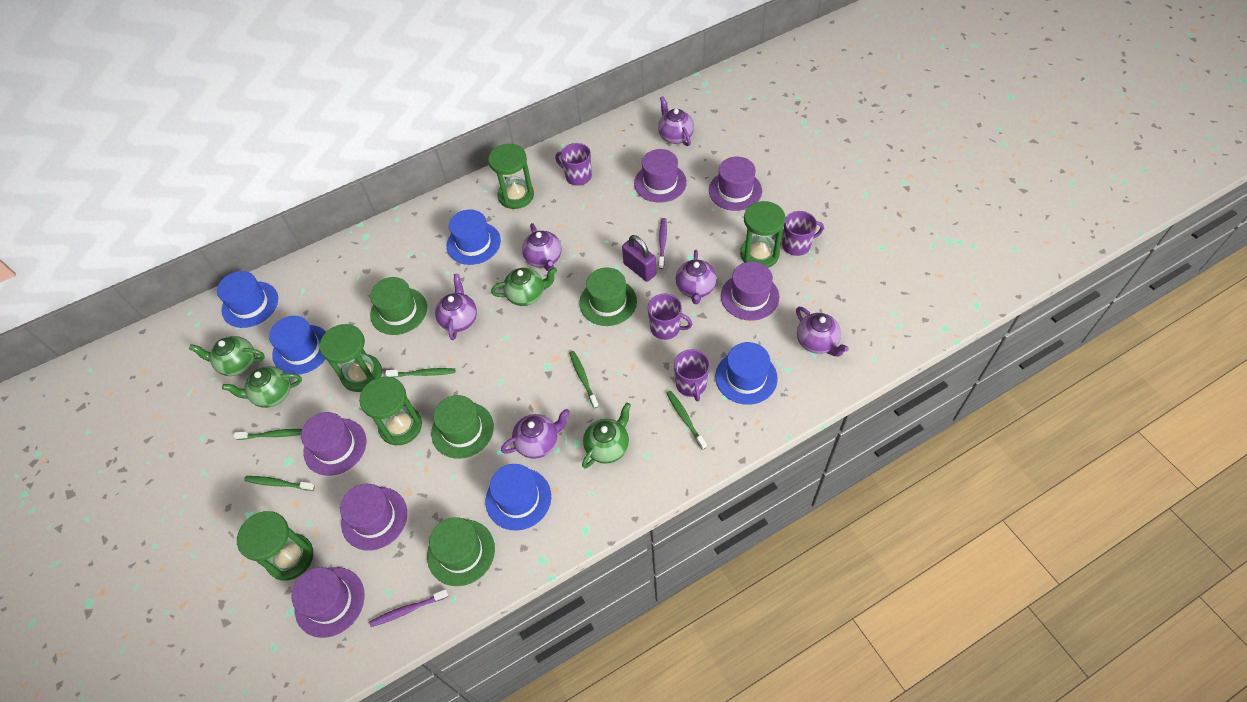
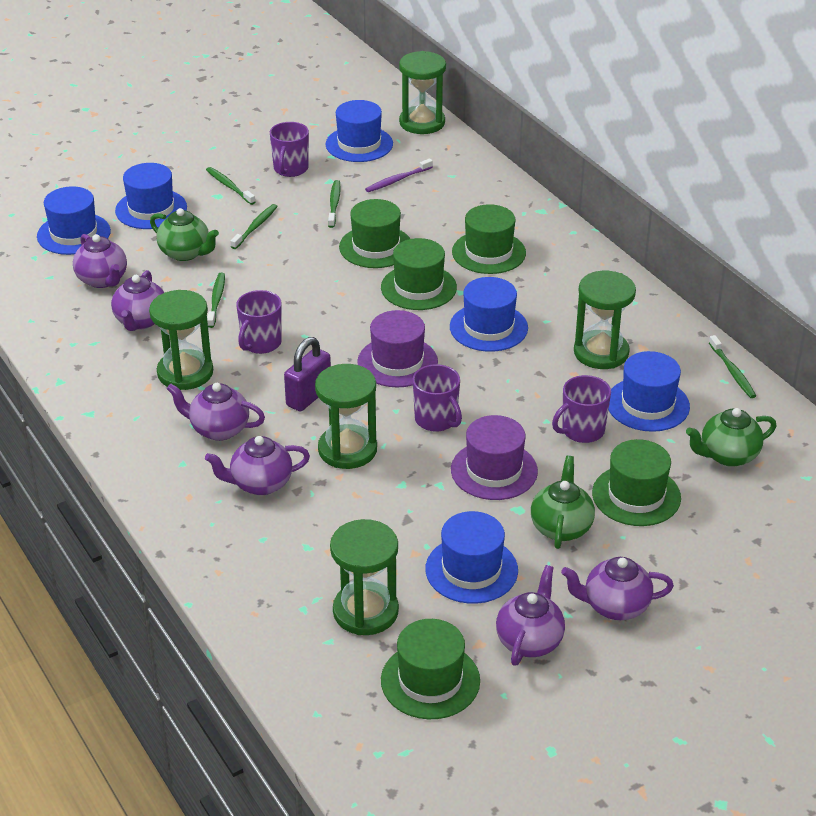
blue hat: [217,271,278,328] [269,316,326,375] [447,209,501,265] [486,464,551,531] [715,342,778,405] = 5 -> [37,186,111,255] [115,163,187,229] [325,100,393,162] [425,511,518,604] [450,277,528,352] [608,351,690,432] = 6
green hat: [370,277,427,335] [427,517,495,586] [431,395,494,459] [579,267,637,326] = 4 -> [339,199,410,268] [381,238,457,310] [381,619,480,719] [452,204,526,274] [592,439,681,526] = 5
green teapot: [189,336,265,376] [222,366,302,408] [491,267,557,306] [582,403,631,469] = 4 -> [150,208,219,261] [531,456,595,549] [686,408,777,467] = 3
purple hat: [292,567,365,638] [301,412,366,476] [340,484,407,551] [634,149,687,203] [709,157,762,211] [721,262,779,321] = 6 -> [357,310,438,387] [451,415,538,500] = 2
purple toothbrush: [369,589,449,627] [658,218,667,269] = 2 -> [365,158,433,192] = 1

